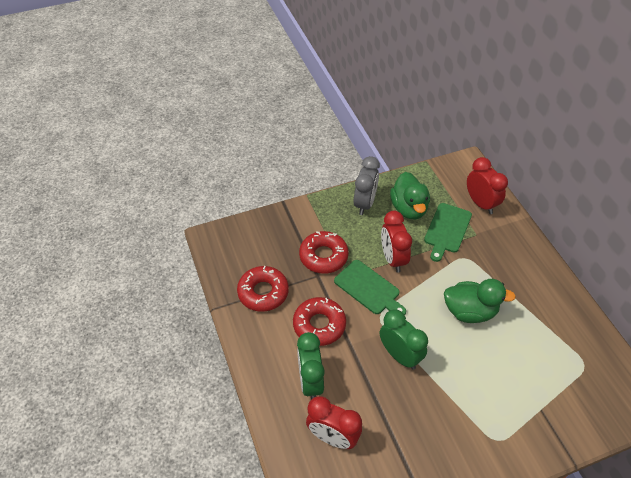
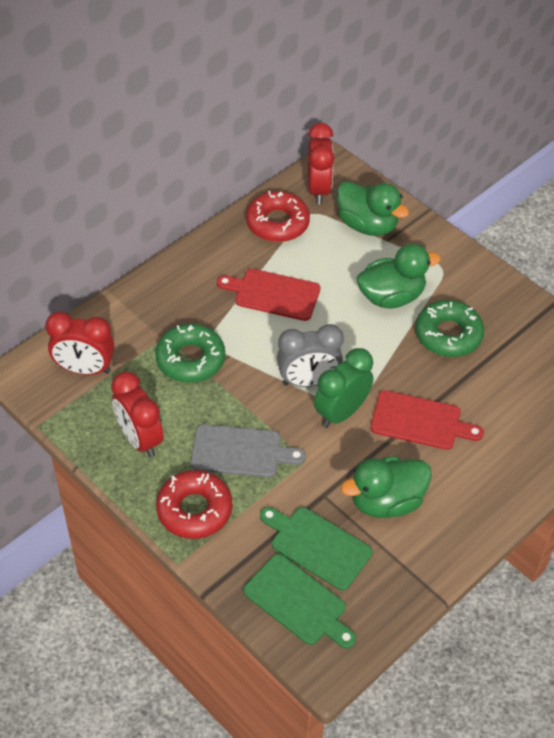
green clock: [297,332,325,399] [380,309,428,370] = 2 -> [314,348,373,428] = 1
green donut: none = 0 -> [155,324,225,383] [415,300,484,357] = 2
green duck: [390,172,430,219] [444,279,516,323] = 2 -> [337,181,409,236] [341,456,432,518] [357,244,441,309] = 3
grey cutting board: none = 0 -> [191,424,306,478] = 1
red cutting board: none = 0 -> [217,269,320,321] [371,390,484,450] = 2
red donut: [237,266,289,312] [293,297,346,346] [299,231,349,274] = 3 -> [156,470,232,539] [246,191,310,242] = 2

